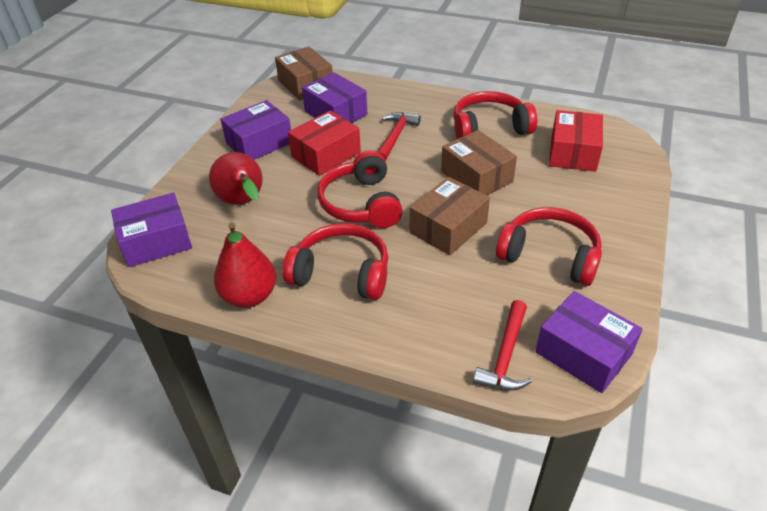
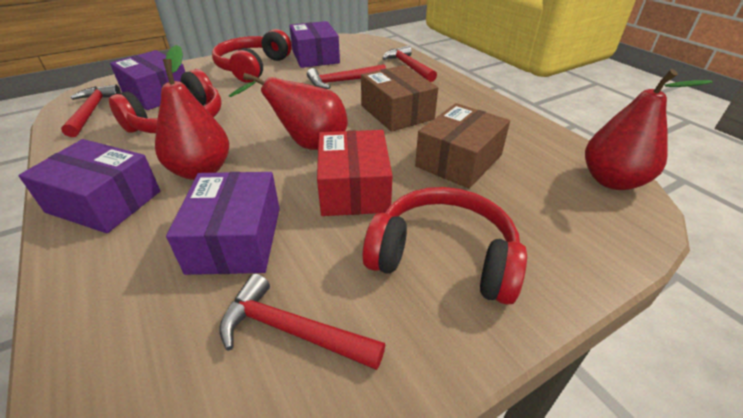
brown box: [275,46,333,101] [410,177,490,255] [441,130,517,195] = 3 -> [361,65,438,132] [415,103,510,189] = 2
red box: [288,111,361,176] [549,110,603,172] = 2 -> [317,130,392,216] = 1
red hammer: [378,112,421,161] [473,300,532,391] = 2 -> [61,85,121,137] [219,274,385,370] [307,64,386,89] [382,45,437,82] = 4
red headphones: [283,223,388,300] [317,150,403,228] [453,91,537,139] [496,207,602,286] = 4 -> [109,69,222,133] [212,29,292,83] [363,187,527,305] = 3
red pear: [209,152,263,205] [214,222,276,308] = 2 -> [155,45,229,180] [229,73,348,150] [585,69,713,190] = 3

